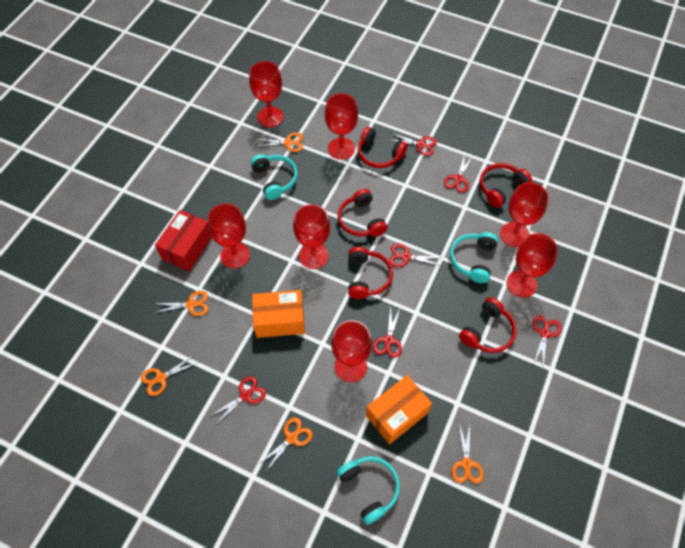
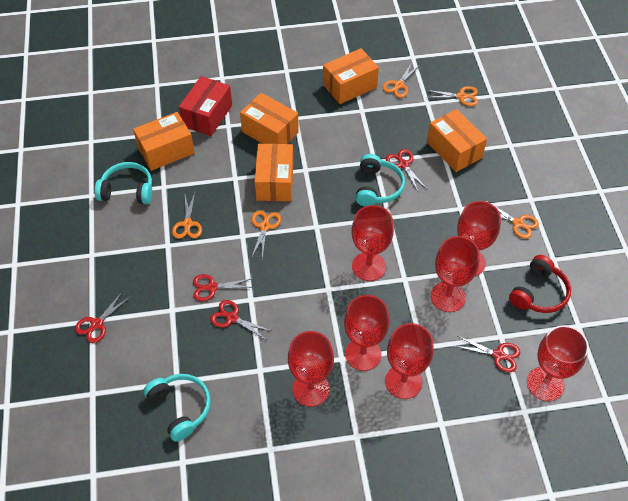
orange box: [252,290,305,338] [366,375,432,444] = 2 -> [133,112,195,171] [240,93,299,144] [254,144,293,201] [323,48,379,104] [427,109,487,172] = 5
red headphones: [338,189,387,237] [348,247,393,299] [357,127,407,168] [459,297,517,353] [480,163,532,208] = 5 -> [509,255,571,313] = 1
red scissors: [210,376,266,423] [373,307,402,358] [389,244,442,267] [391,133,437,156] [444,154,473,193] [533,316,562,367] = 6 -> [75,291,131,343] [193,274,254,301] [210,300,271,339] [386,149,427,191] [455,336,520,372] = 5

